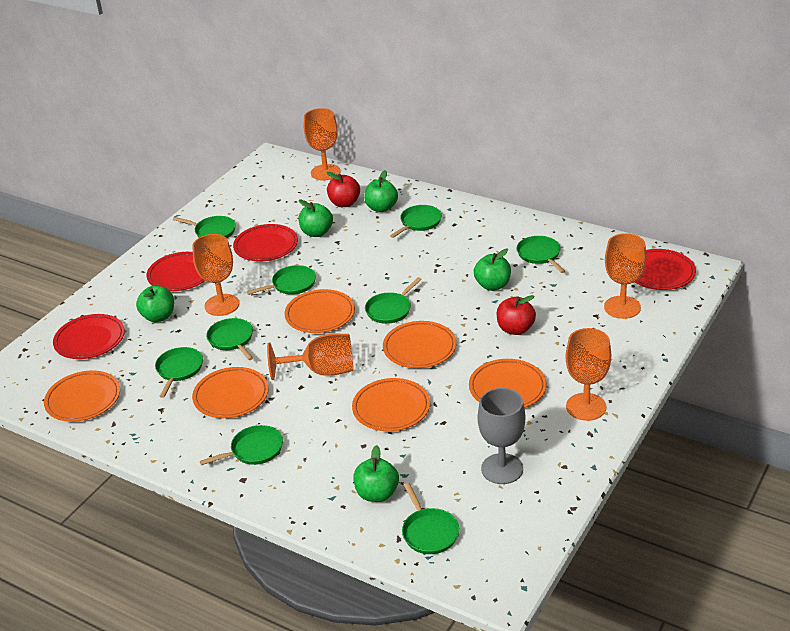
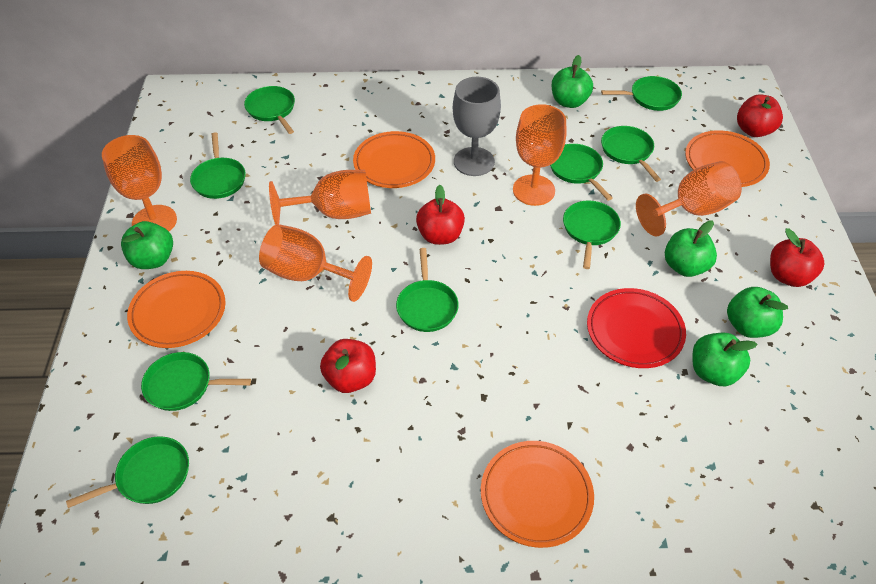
orange plate: [44,370,120,422] [192,367,269,418] [285,289,355,333] [352,378,430,431] [383,321,456,368] [469,359,547,408] = 6 -> [127,271,226,348] [353,131,435,188] [481,441,594,548] [685,130,770,187] = 4
red apple: [327,172,360,207] [497,295,536,335] = 2 -> [320,339,376,393] [416,185,465,245] [737,94,783,137] [770,228,824,287] = 4
red plate: [53,314,125,359] [147,252,205,291] [233,224,298,261] [635,249,696,290] = 4 -> [587,288,686,368] = 1

